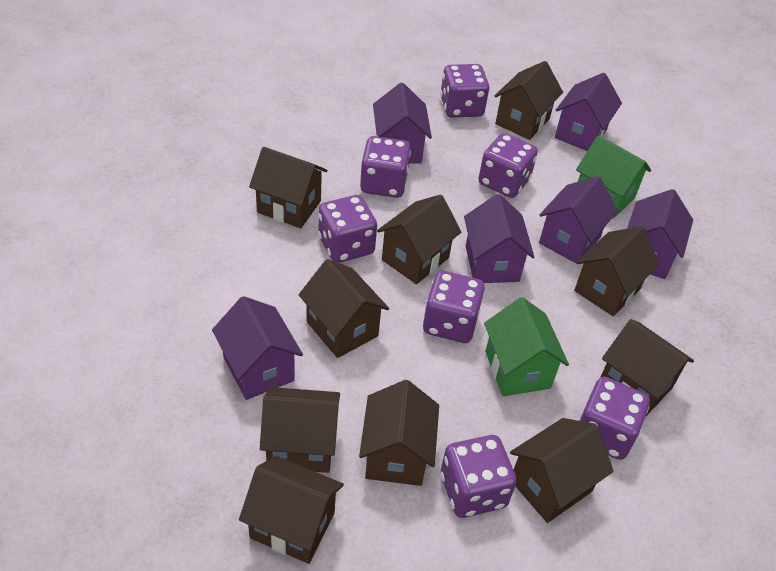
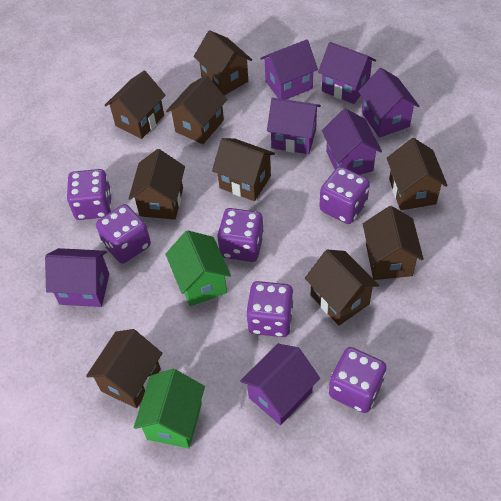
brown house: [239,456,344,564] [249,147,327,228] [260,387,340,473] [299,259,389,358] [359,380,439,486] [377,195,461,284] [495,61,563,140] [510,418,614,523] [574,226,660,316] [601,319,694,417] = 10 -> [86,329,162,408] [104,71,166,139] [128,149,185,220] [166,75,227,144] [194,30,252,95] [212,138,275,201] [305,250,379,326] [363,206,424,280] [387,138,448,210] = 9
purple dice: [318,195,377,263] [360,136,411,198] [423,271,485,343] [440,64,489,118] [440,435,517,518] [478,133,538,198] [579,377,650,460] = 7 -> [67,169,112,220] [96,204,151,264] [217,208,264,262] [246,281,294,337] [319,166,370,224] [329,347,387,413] = 6
purple house: [212,296,303,400] [373,83,432,163] [464,194,534,283] [539,176,618,263] [555,73,622,151] [627,189,693,279] = 6 -> [45,248,109,307] [240,344,320,425] [260,39,318,100] [267,98,321,154] [318,42,376,104] [322,108,382,175] [358,68,419,138] = 7

